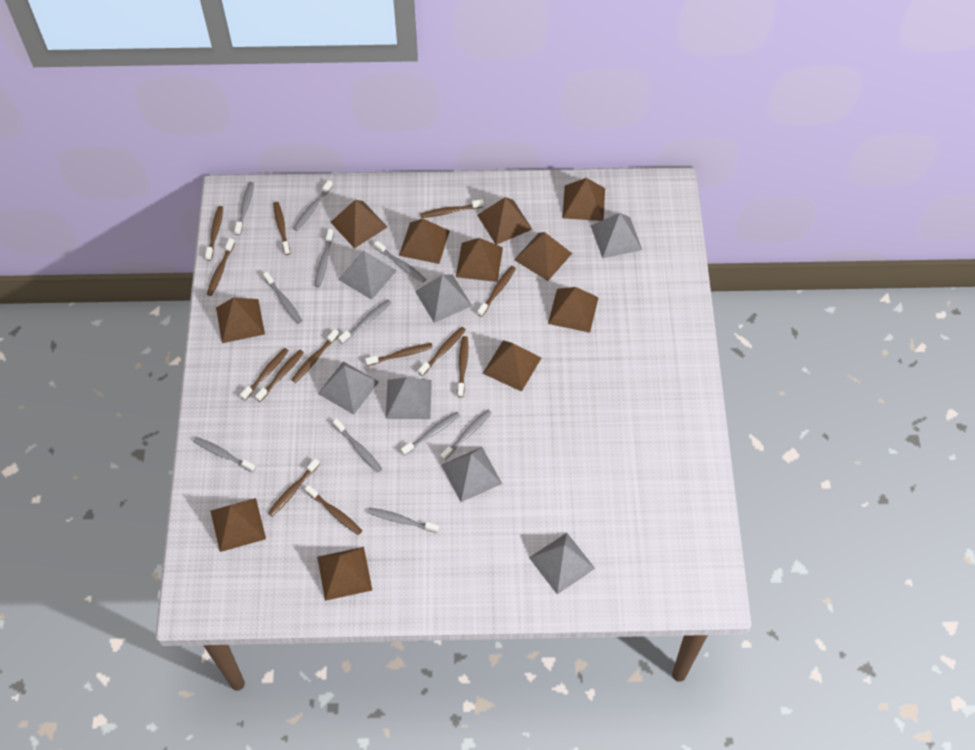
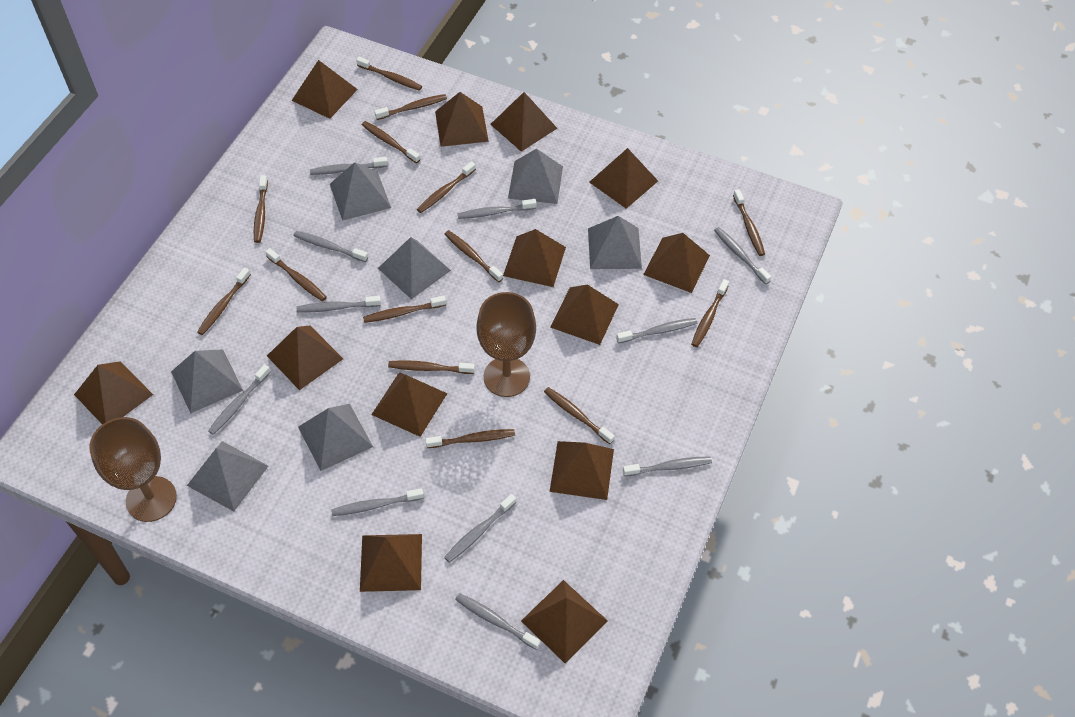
brown goblet: none = 0 -> [89,417,177,522] [476,292,536,397] = 2
brown pyramid: [211,498,266,552] [216,298,265,343] [317,547,372,601] [330,200,387,249] [399,218,450,264] [456,238,503,282] [477,197,533,245] [483,340,541,392] [514,232,572,281] [548,287,599,333] [562,178,605,221] = 11 -> [74,361,153,424] [267,326,343,390] [292,60,358,119] [360,534,422,592] [371,372,447,437] [435,92,489,147] [490,92,557,152] [503,229,566,287] [521,580,608,663] [550,284,619,345] [550,441,614,500] [589,148,658,209] [643,233,710,293] = 13
brown toothbrush: [205,206,223,261] [207,238,235,296] [240,348,289,400] [255,350,304,402] [268,458,320,516] [273,202,290,255] [291,329,339,383] [305,485,362,535] [365,343,433,366] [418,327,466,376] [420,199,484,218] [457,336,468,397] [477,266,516,317] = 13 -> [197,268,251,335] [254,175,268,243] [265,248,327,301] [356,57,422,91] [362,121,420,163] [363,296,446,323] [374,94,447,120] [388,360,475,374] [417,161,476,213] [425,429,515,448] [445,230,503,282] [544,387,615,444] [691,279,729,347] [733,189,765,256] = 14

